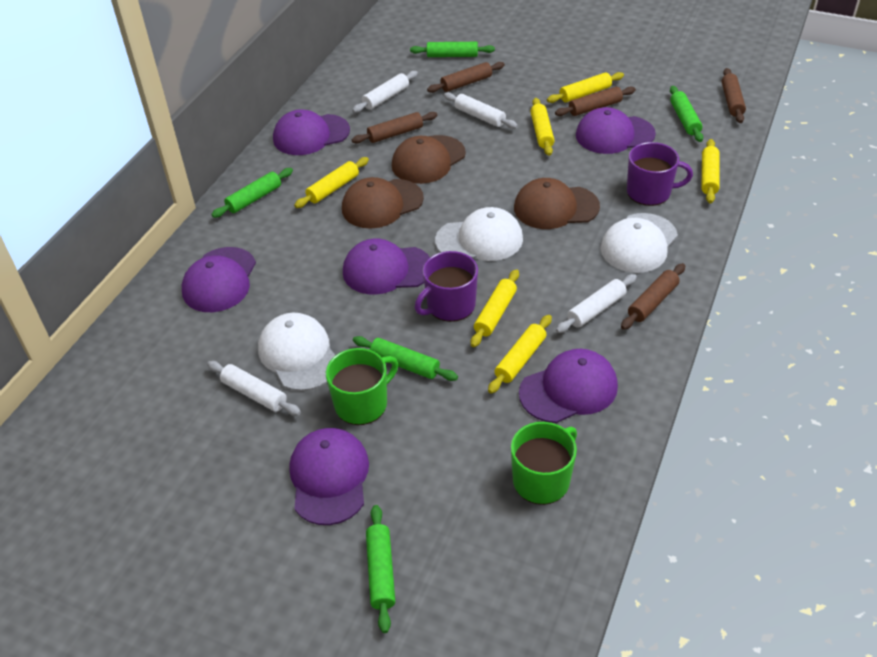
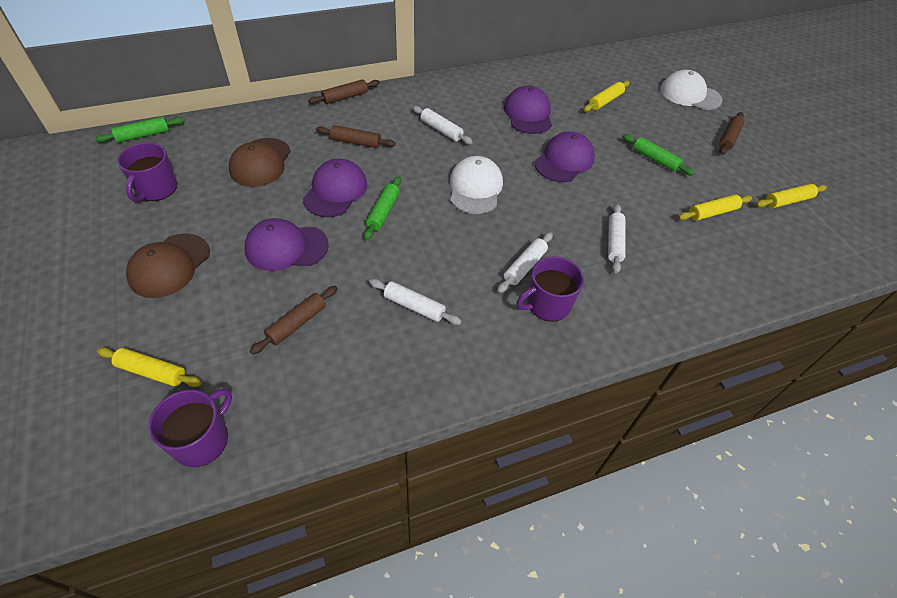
brown cap: [342,177,424,229] [392,135,466,184] [514,178,600,229] = 3 -> [126,233,210,298] [229,138,291,187] = 2
brown rolling pin: [352,112,438,143] [427,62,505,93] [555,87,636,116] [621,263,685,330] [722,68,746,123] = 5 -> [250,286,338,355] [308,79,380,104] [316,125,396,148] [719,112,745,155] = 4
green mug: [326,348,398,425] [511,422,577,505] = 2 -> none = 0
green rolling pin: [211,168,293,218] [353,336,458,381] [366,505,395,633] [410,42,495,57] [670,86,703,142] = 5 -> [95,117,185,143] [364,176,401,240] [622,134,695,176] = 3
purple cap: [182,247,256,312] [273,109,350,155] [289,428,369,525] [343,239,430,295] [519,349,618,423] [576,107,656,154] = 6 -> [245,218,329,271] [303,159,367,217] [504,85,552,134] [534,132,595,182] = 4
purple mug: [415,251,478,322] [627,142,693,206] = 2 -> [117,142,177,202] [148,389,232,467] [517,256,584,321] = 3
white cap: [258,313,336,391] [435,207,523,261] [600,213,678,273] = 3 -> [450,156,503,214] [660,70,722,110] = 2
yellow rolling pin: [294,157,369,208] [471,269,519,347] [488,315,552,394] [531,98,554,156] [547,72,624,103] [701,139,720,203] = 6 -> [97,347,202,387] [584,80,630,112] [678,194,752,221] [756,184,827,208] = 4

